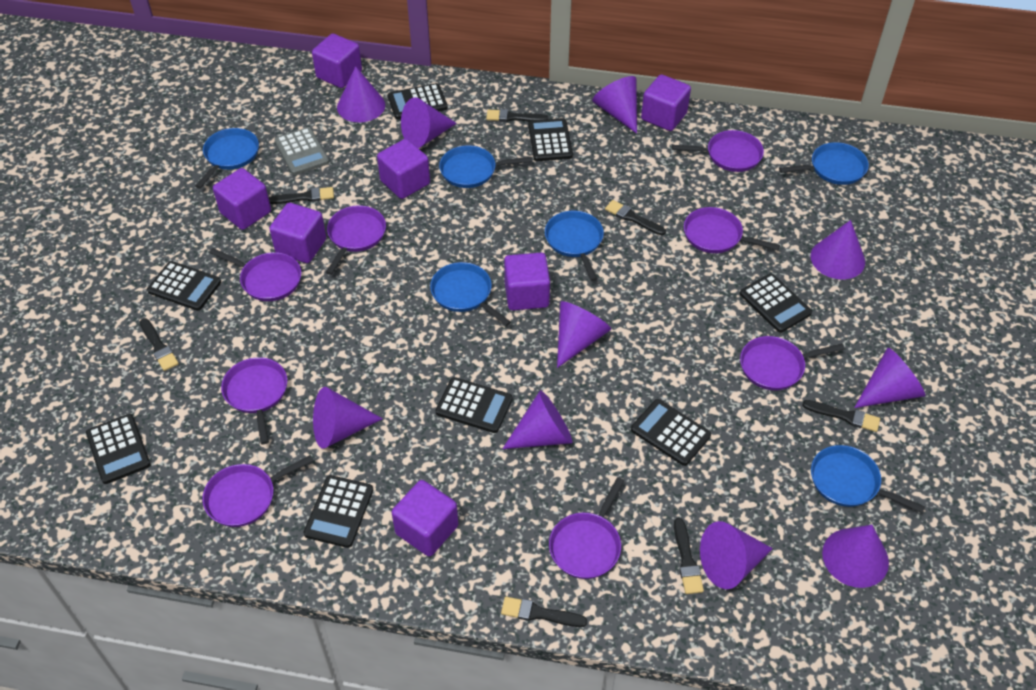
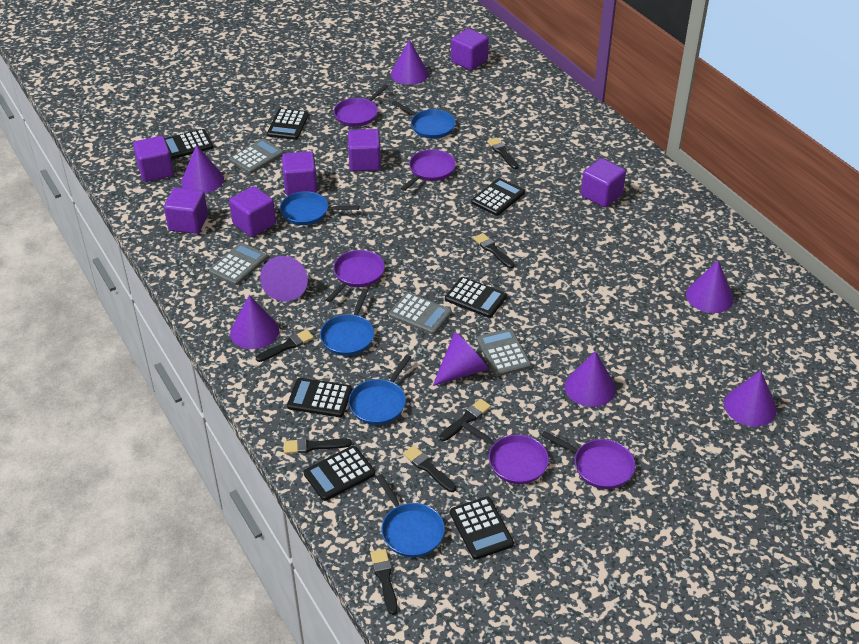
black calculator: [86,414,151,484] [147,261,221,311] [303,475,373,548] [388,83,448,119] [435,377,512,433] [528,118,573,161] [631,399,711,466] [740,274,812,333] = 8 -> [165,129,213,159] [267,108,309,140] [287,378,352,417] [304,446,375,501] [445,277,507,318] [450,497,514,560] [471,178,525,216] = 7
blue pan: [195,128,259,189] [430,262,511,326] [439,145,532,188] [545,211,604,281] [779,142,869,185] [811,445,925,513] = 6 -> [280,191,360,225] [320,289,374,356] [348,354,411,425] [376,474,445,557] [392,101,455,139] = 5
grey calculator: [274,127,329,175] = 1 -> [209,243,268,286] [229,139,284,174] [389,292,452,335] [477,328,531,376] = 4
purple cone: [313,387,383,449] [337,66,385,122] [401,97,457,148] [503,390,572,449] [557,301,611,368] [592,76,637,134] [700,521,773,589] [810,220,865,279] [822,525,889,588] [854,348,925,408] = 10 -> [181,145,224,193] [230,295,279,349] [260,256,308,302] [391,40,429,85] [433,332,489,386] [565,351,616,407] [686,260,734,313] [724,370,777,427] = 8
purple pan: [202,455,313,527] [209,248,301,301] [221,357,287,444] [326,205,386,275] [549,477,624,579] [672,130,764,172] [684,207,780,253] [740,336,845,390] = 8 -> [326,250,385,302] [334,84,389,127] [401,149,456,191] [461,421,549,484] [541,431,635,489] = 5

